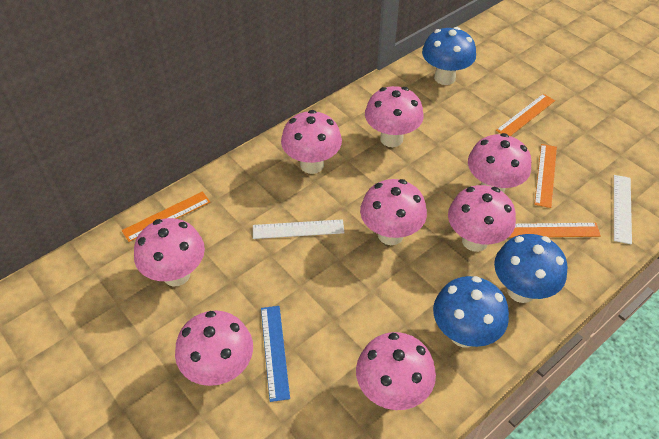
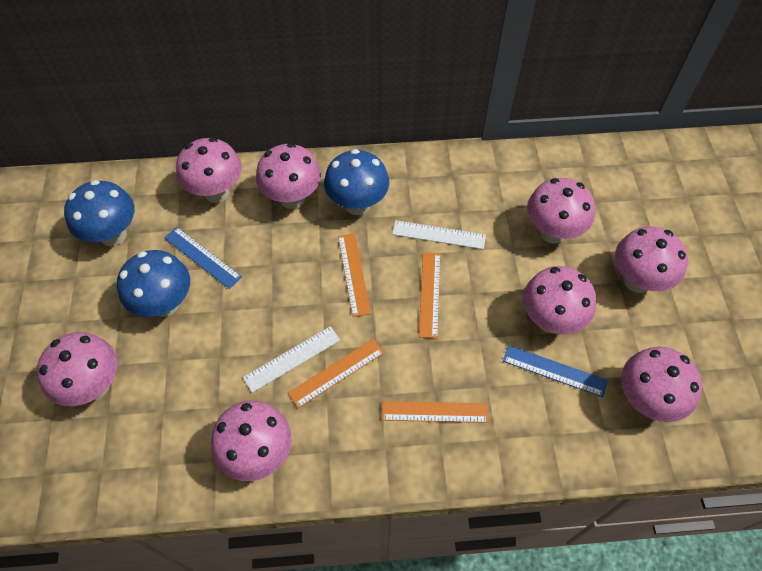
blue ruler: [261,306,290,402] = 1 -> [164,227,242,289] [503,345,608,397] = 2

